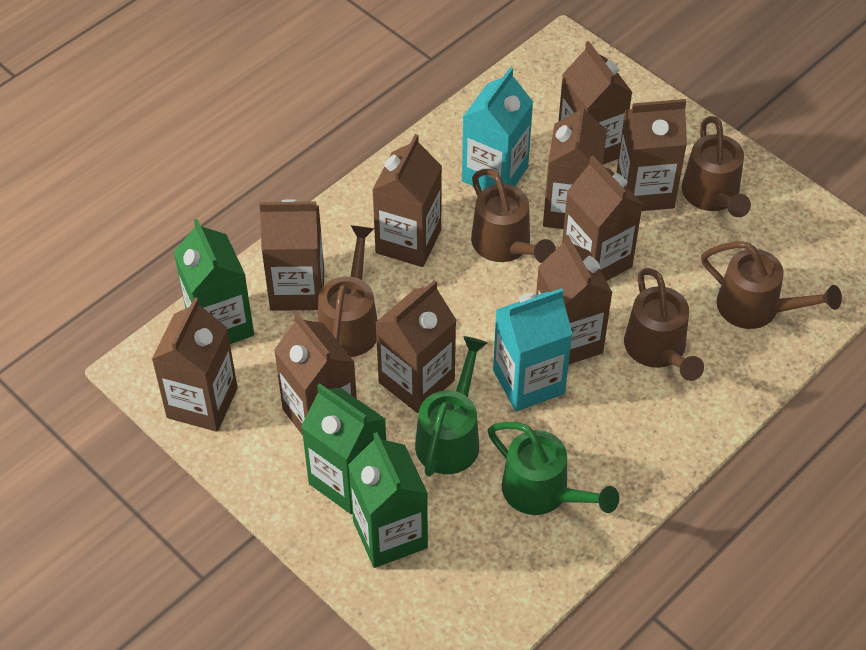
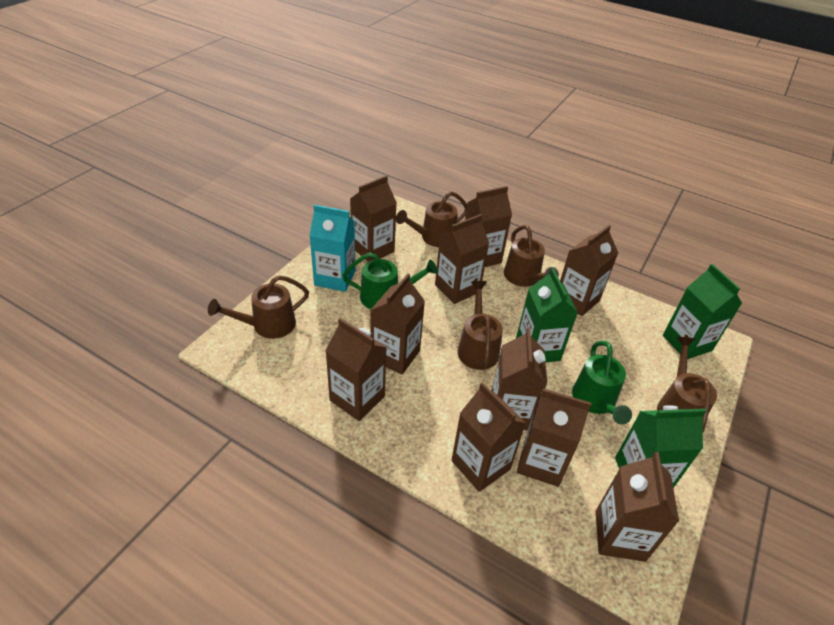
turquoise carton: [462,67,533,190] [493,288,573,411] = 2 -> [309,205,355,292] = 1

